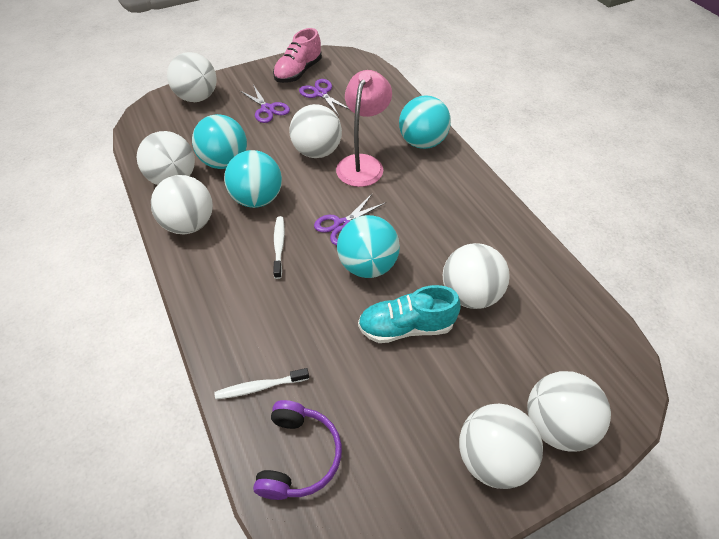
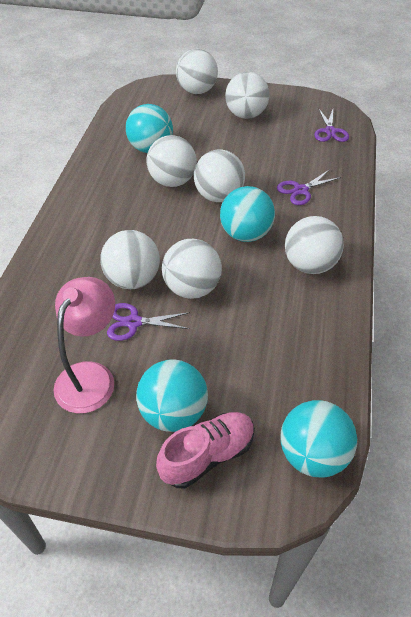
purple headphones: [253,400,342,500] = 1 -> none = 0
turquoise shoe: [358,285,460,343] = 1 -> none = 0
white toothbrush: [214,368,309,400] [273,216,285,279] = 2 -> none = 0

